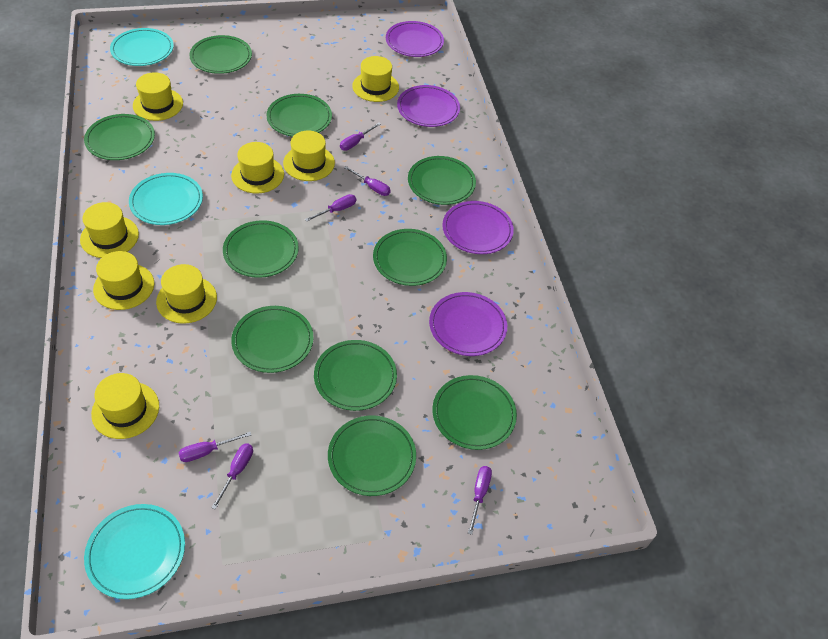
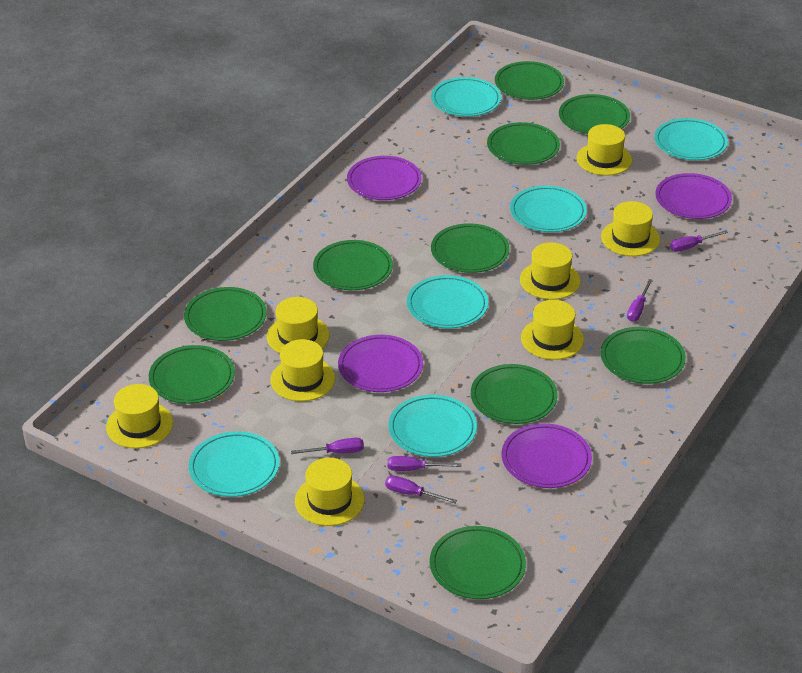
purple screwdriver: [178,432,251,462] [211,443,253,509] [305,194,356,222] [340,123,381,151] [344,166,391,196] [468,466,492,535] = 6 -> [291,438,364,454] [385,476,457,503] [387,456,461,471] [627,279,653,322] [670,230,728,252] = 5
turquoise plate: [84,504,185,599] [110,28,174,66] [129,173,203,225] = 3 -> [188,431,280,497] [388,395,477,457] [407,275,488,328] [431,77,501,117] [510,186,587,232] [655,118,728,160] = 6

